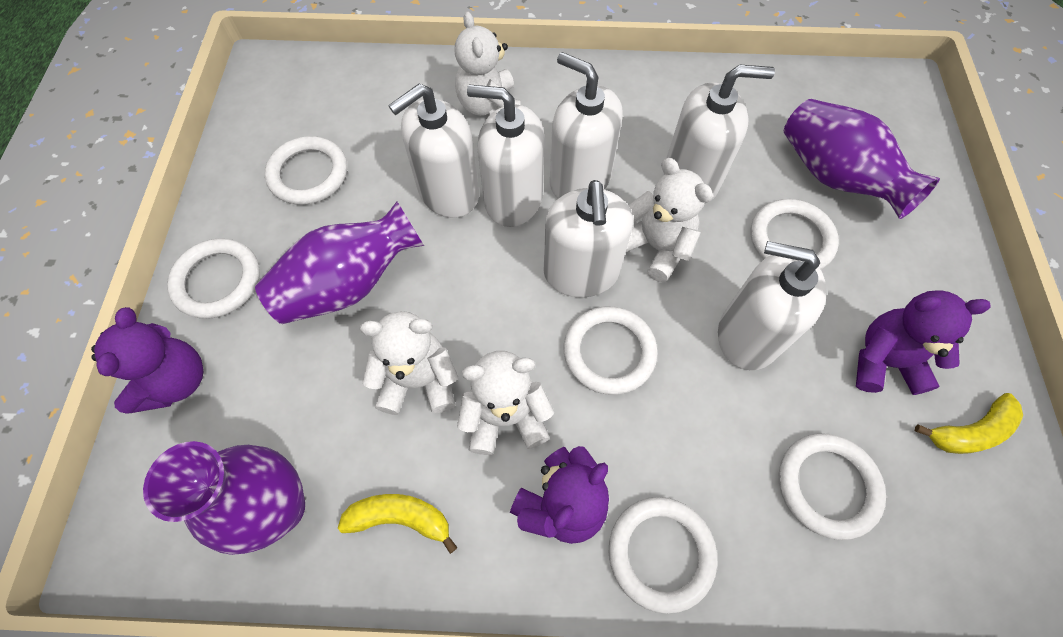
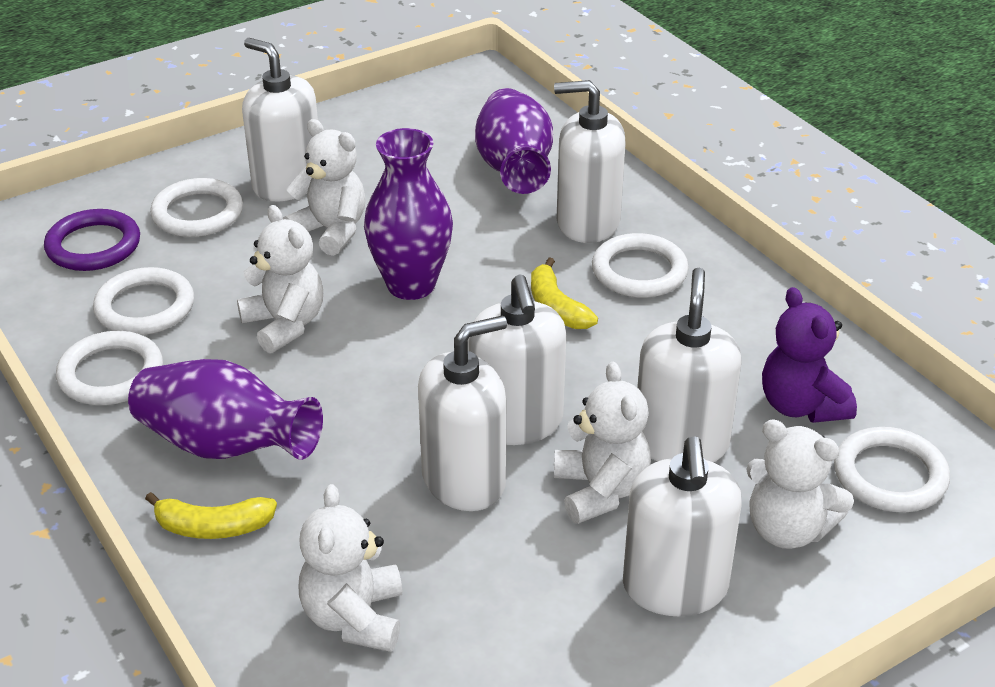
purple ring: none = 0 -> [44,209,140,271] = 1
purple teddy bear: [91,307,204,414] [510,446,609,544] [856,290,990,395] = 3 -> [762,287,857,423] = 1
white ring: [167,238,260,319] [265,136,347,205] [564,306,658,395] [609,497,717,614] [751,199,839,270] [779,434,886,540] = 6 -> [56,331,163,405] [93,267,194,335] [150,178,243,237] [592,233,689,298] [834,427,950,512] = 5
white teddy bear: [360,311,458,415] [454,12,521,116] [457,351,554,455] [626,158,713,282] = 4 -> [237,205,323,353] [283,119,366,256] [298,484,402,652] [554,362,651,524] [746,419,854,549] = 5

